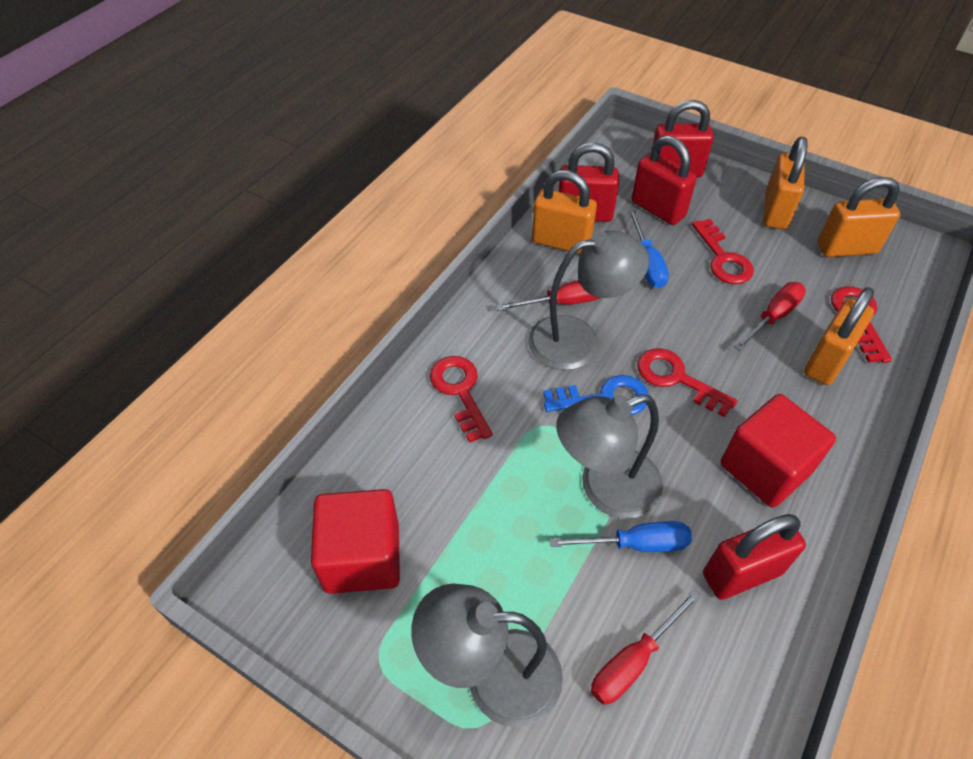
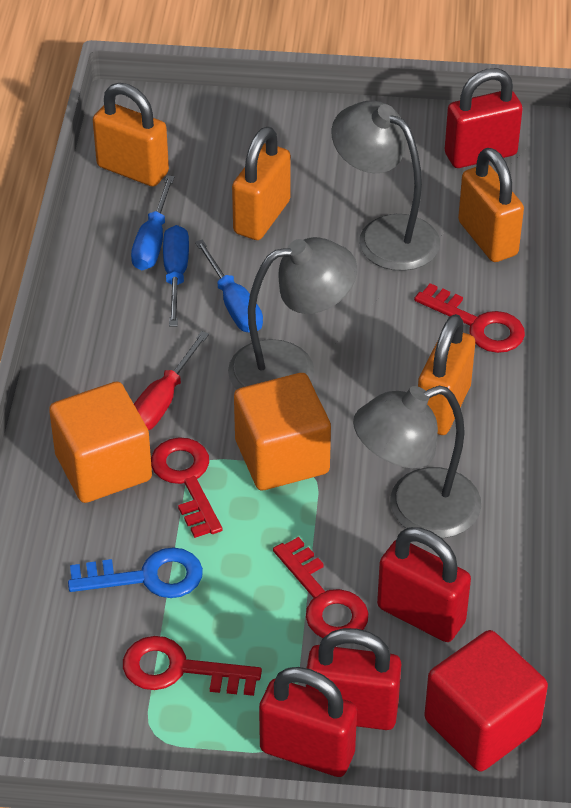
blue screwdriver: [550,521,692,552] [628,210,669,288] = 2 -> [131,175,175,270] [163,225,189,327] [195,239,263,333] = 3
orange cube: none = 0 -> [49,382,152,503] [234,373,331,490] = 2
red cube: [311,489,400,594] [720,394,836,507] = 2 -> [424,630,548,771] = 1
red screwdriver: [496,280,600,311] [591,590,701,705] [734,282,806,351] = 3 -> [134,331,209,430] = 1

